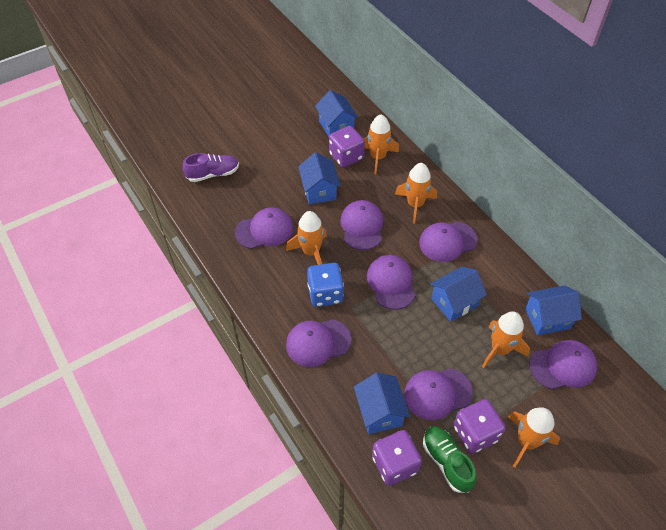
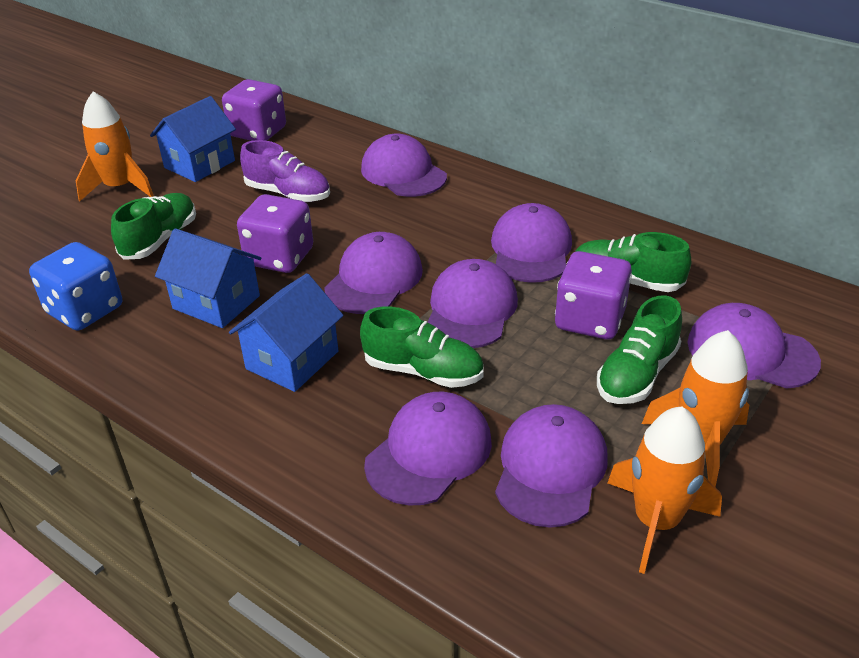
blue house: [298,152,341,204] [315,90,359,137] [354,373,410,434] [430,267,487,322] [525,285,582,336] = 5 -> [150,96,236,182] [155,228,261,328] [229,273,344,392] = 3
green shoe: [423,426,476,493] = 1 -> [111,193,196,260] [360,307,484,388] [575,232,691,292] [597,295,682,404] = 4
orange rocket: [286,211,327,265] [363,114,399,174] [395,163,437,224] [482,311,530,368] [508,407,560,468] = 5 -> [76,91,154,201] [608,407,722,574] [642,330,749,487] = 3

